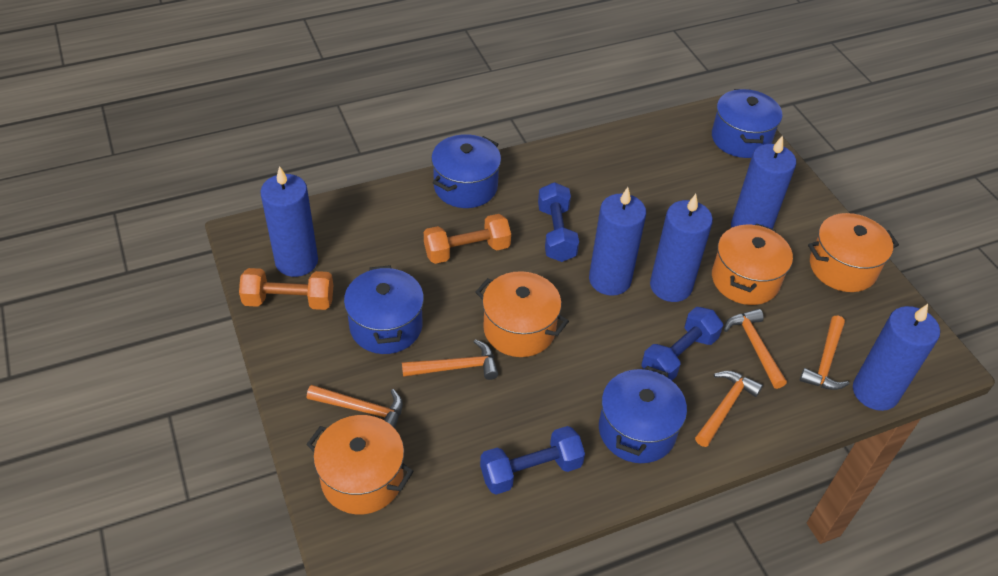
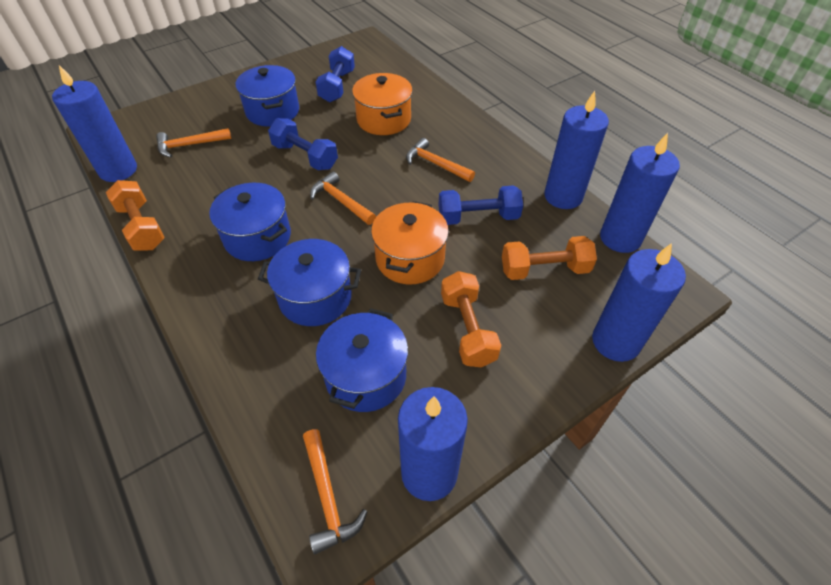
orange dumbbell: [239,268,333,310] [424,214,511,264] = 2 -> [106,180,165,251] [441,271,501,367] [502,236,597,280] = 3
orange hammer: [307,385,403,428] [402,339,498,380] [695,371,763,447] [724,309,787,389] [800,316,850,390] = 5 -> [156,128,232,157] [303,429,368,554] [310,171,376,225] [406,138,475,182] = 4
orange pot: [306,415,414,514] [475,271,569,357] [712,223,793,305] [808,213,899,292] = 4 -> [352,73,413,135] [371,201,449,284] = 2

